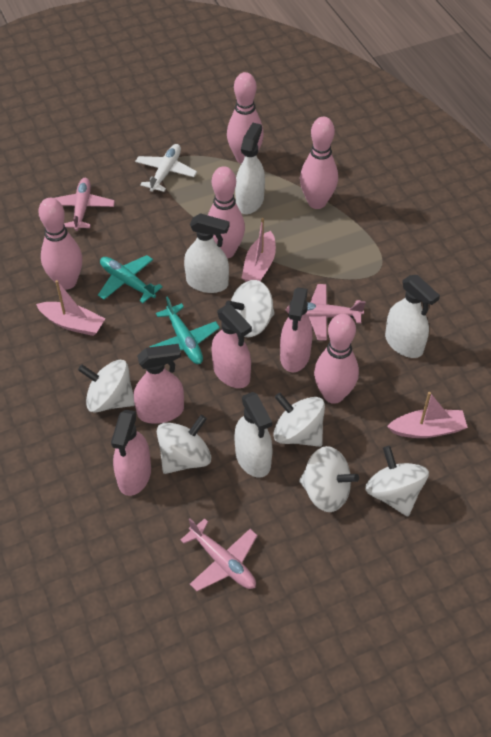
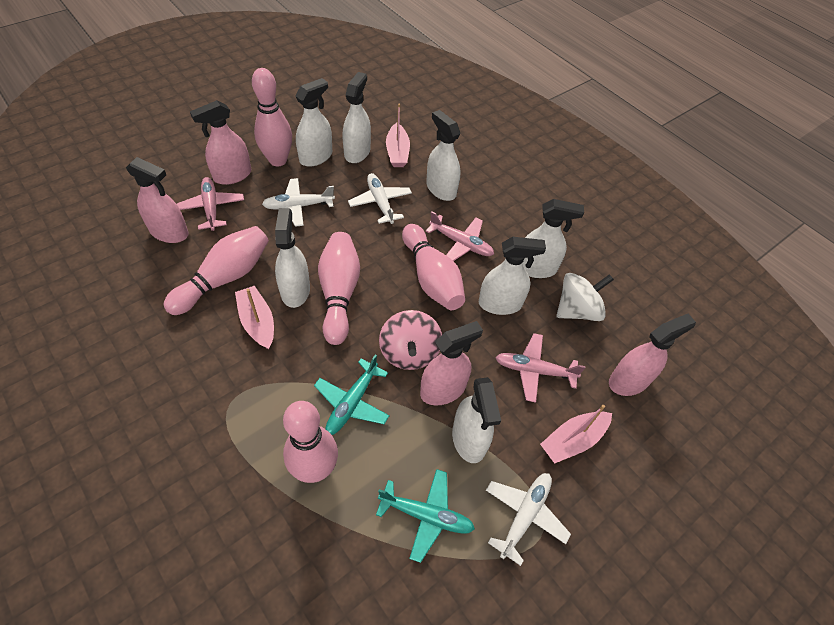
pink spinning top: none = 0 -> [379,310,442,370] = 1
white plane: [135,144,197,192] = 1 -> [262,178,335,227] [348,173,412,224] [486,473,571,566] = 3
white spinning top: [78,360,135,412] [157,415,211,474] [225,280,275,337] [273,393,325,447] [299,446,359,512] [365,446,429,516] = 6 -> [556,273,614,321] = 1
white spray bottle: [184,213,229,293] [234,392,273,478] [235,123,265,214] [385,275,440,358] = 4 -> [275,208,310,308] [295,78,332,167] [343,72,371,163] [426,110,461,201] [452,377,501,463] [479,237,546,315] [523,199,584,278] = 7

